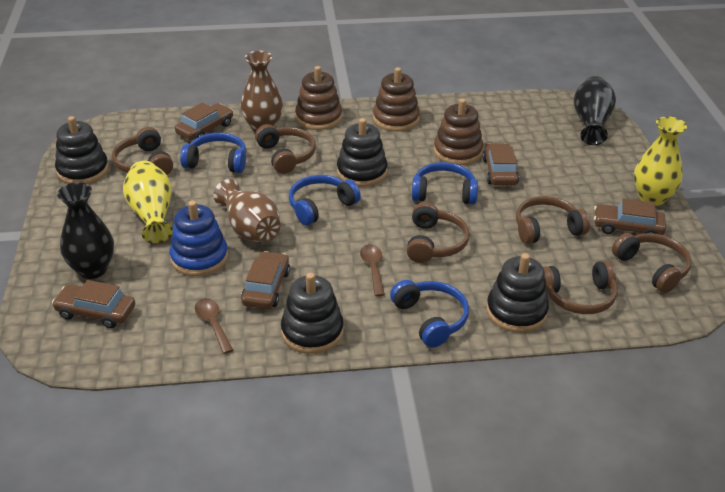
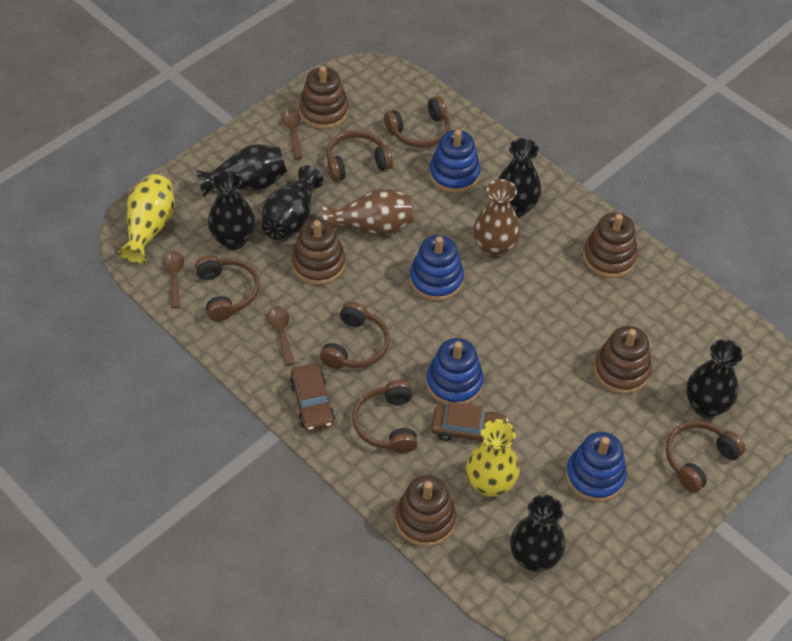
black stacking toy: [55,116,109,184] [281,273,344,354] [337,118,387,187] [487,253,549,333] = 4 -> none = 0
black vase: [57,182,114,279] [573,76,616,145] = 2 -> [196,144,287,197] [208,170,255,250] [262,165,324,240] [498,138,541,217] [510,495,566,572] [686,339,743,418] = 6
blue headphones: [180,133,246,173] [289,175,361,225] [390,280,469,348] [412,162,478,205] = 4 -> none = 0
blue stacking toy: [170,201,228,276] = 1 -> [410,235,464,301] [426,338,484,405] [429,130,481,193] [566,432,627,502] = 4
brown car: [52,280,135,328] [175,102,233,140] [241,251,290,309] [482,143,519,186] [594,198,666,235] = 5 -> [290,364,335,431] [431,402,508,442] = 2
brown spoon: [195,298,233,354] [360,244,385,296] = 2 -> [163,251,184,308] [267,306,295,366] [282,110,303,159] = 3
brown stacking toy: [295,66,342,130] [373,67,420,131] [434,99,483,165] = 3 -> [292,219,346,285] [299,66,349,129] [395,475,456,547] [583,213,638,278] [594,326,652,394] = 5

